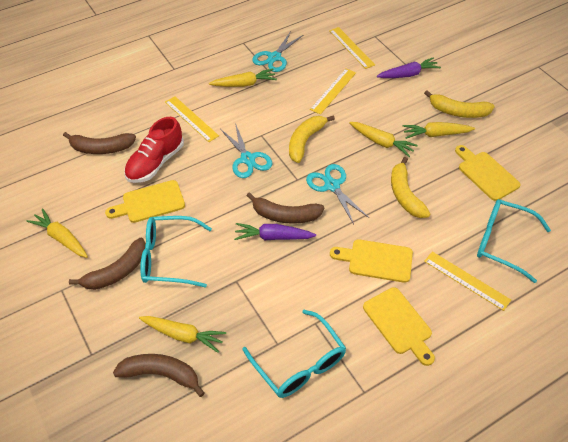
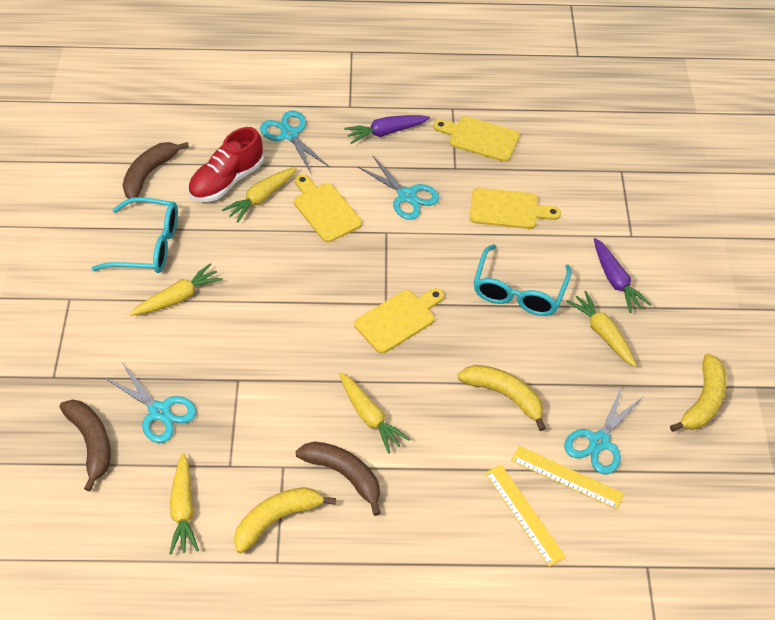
brown banana: [63,132,136,154] [69,238,146,290] [113,354,205,397] [247,192,324,224] = 4 -> [60,400,111,491] [123,142,189,199] [296,441,381,516] = 3
turquoise glasses: [140,216,212,288] [242,310,346,398] [477,199,551,283] = 3 -> [92,197,178,273] [474,244,572,316] = 2
turquoise scissors: [220,123,272,178] [252,31,303,72] [306,164,369,224] = 3 -> [105,364,196,443] [260,110,330,173] [357,156,439,220] [564,386,643,474] = 4
yellow ruler: [165,96,219,142] [310,69,356,115] [329,27,375,69] [424,251,511,311] = 4 -> [485,464,566,567] [511,446,624,510] = 2

